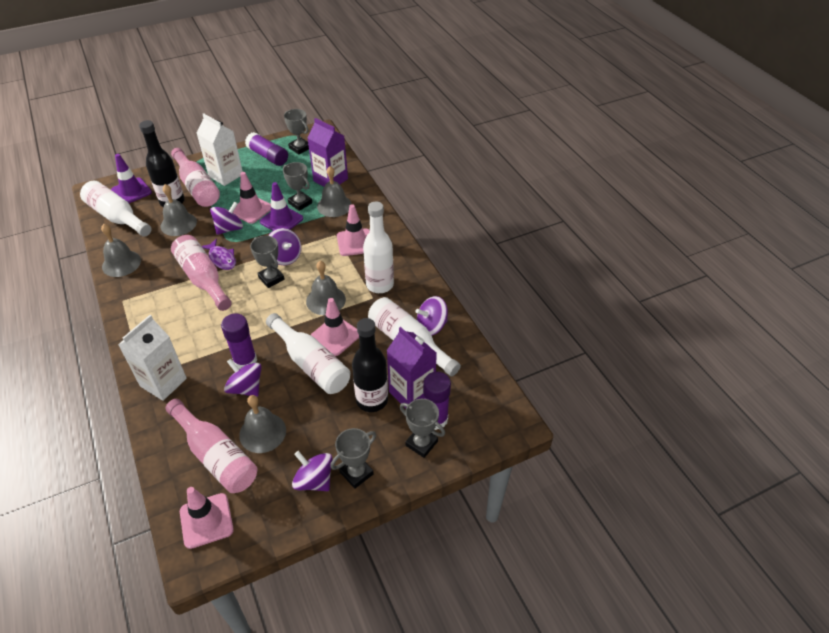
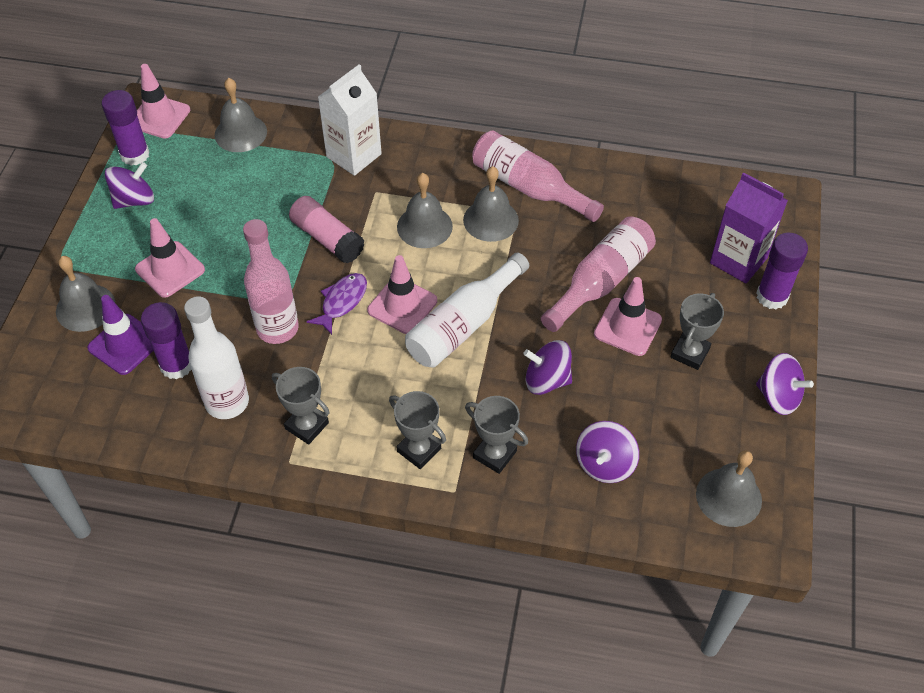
black bottle: [139,120,185,207] [352,318,388,412] = 2 -> none = 0
grey trophy: [250,236,285,288] [283,162,312,211] [284,109,309,155] [330,428,376,489] [400,399,445,458] = 5 -> [272,367,330,444] [389,391,446,469] [465,396,528,474] [670,293,724,370] = 4
pink glue stick: none = 0 -> [289,196,365,263] = 1
purple carton: [307,118,348,187] [387,327,437,408] = 2 -> [710,172,788,283] = 1
purple spinning top: [210,202,243,235] [224,359,262,397] [268,228,301,265] [292,451,332,491] [416,296,448,335] = 5 -> [105,162,154,209] [523,340,572,395] [576,421,639,483] [756,353,814,415] = 4
purple traffic cone: [111,154,152,203] [260,182,303,231] = 2 -> [87,295,153,375] = 1
white bottle: [80,181,152,237] [266,313,350,394] [363,202,394,293] [368,297,461,376] = 4 -> [184,296,249,419] [405,252,529,368] = 2
white carton: [118,315,187,401] [197,113,243,186] = 2 -> [318,64,382,176] = 1

